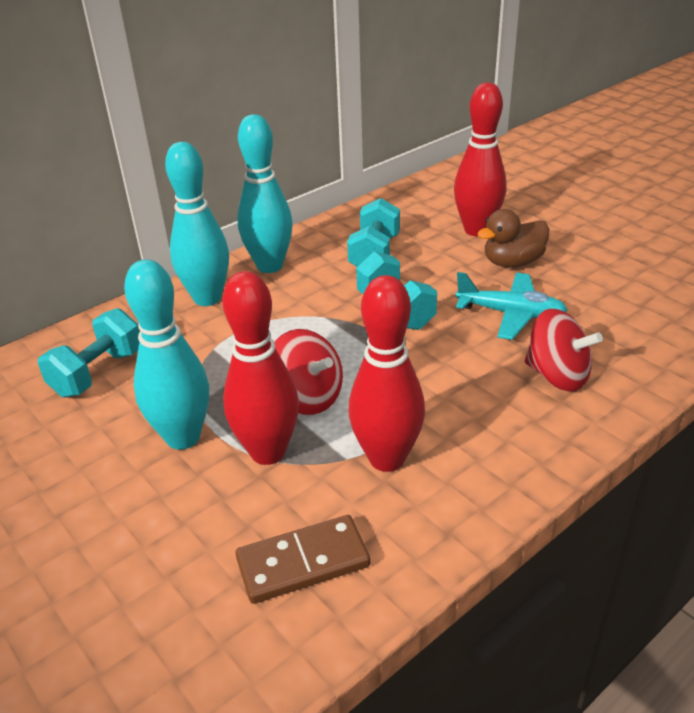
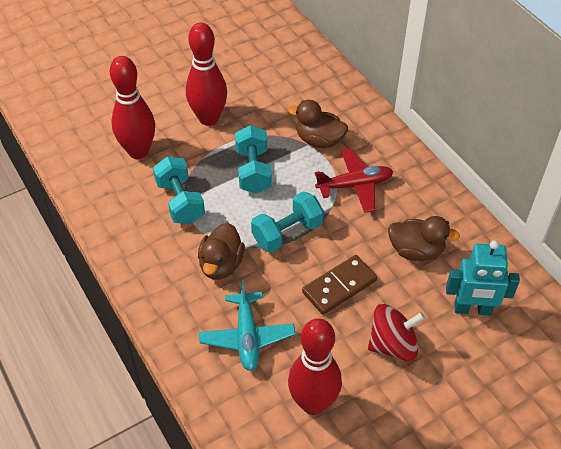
brown duck: [477,209,550,268] = 1 -> [198,223,245,280] [288,100,348,148] [388,216,460,261] = 3
red plane: none = 0 -> [315,148,393,213] = 1
red spinning top: [274,329,343,415] [525,309,603,392] = 2 -> [368,304,425,362] = 1
turquoise bowling pin: [124,259,209,450] [165,142,229,306] [237,114,293,273] = 3 -> none = 0
turquoise robot: none = 0 -> [446,240,520,316] = 1

